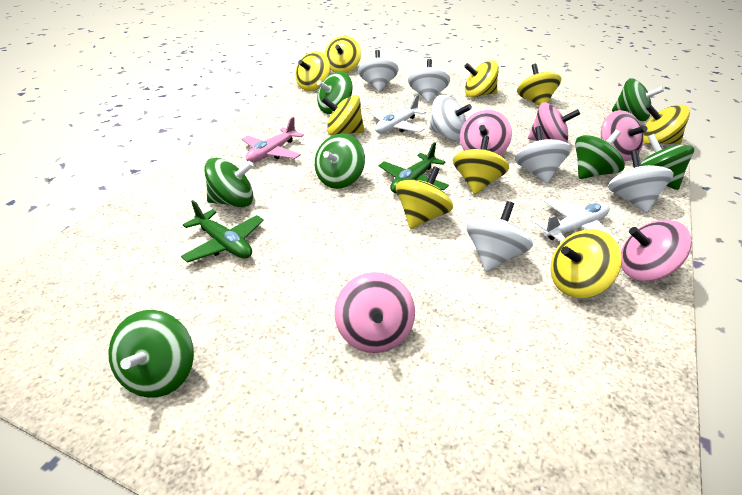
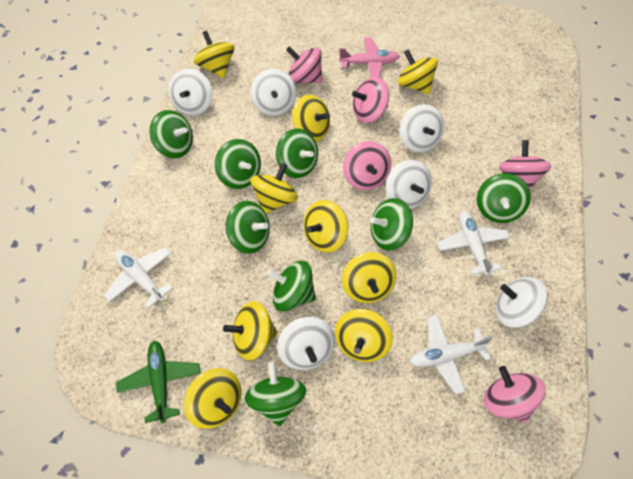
green plane: [181,200,264,263] [379,142,449,193] = 2 -> [116,340,201,423] = 1
green spinning top: [108,310,194,398] [204,158,254,207] [315,134,365,189] [317,72,353,114] [575,130,625,179] [612,78,664,121] [641,134,694,190] = 7 -> [149,110,193,158] [215,139,261,189] [226,201,270,254] [245,362,306,426] [267,261,316,311] [276,129,318,178] [370,198,413,250] [477,173,531,223] = 8
white plane: [369,95,426,133] [535,197,619,243] = 2 -> [104,248,173,308] [410,315,493,394] [437,211,510,276] = 3

